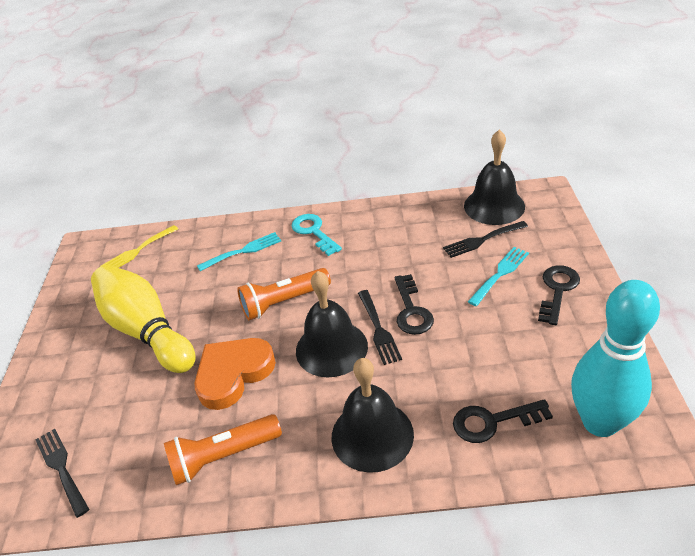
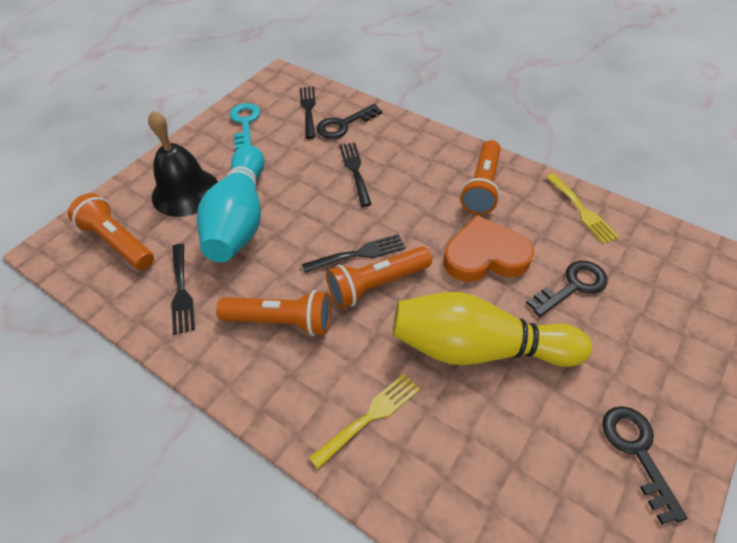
black bell: [296,271,368,377] [332,358,414,473] [464,130,525,225] = 3 -> [148,110,218,217] = 1
black fork: [36,429,89,518] [358,290,402,365] [443,221,528,258] = 3 -> [171,244,195,334] [300,87,316,139] [302,234,406,273] [339,143,371,207] = 4
orange flashlight: [164,414,282,485] [237,268,331,320] = 2 -> [68,193,154,270] [216,290,331,336] [326,247,432,309] [461,140,501,215] = 4
turquoise fork: [197,232,281,271] [468,247,529,306] = 2 -> none = 0
yellow fork: [100,225,178,268] = 1 -> [309,373,420,469] [546,173,619,244] = 2

